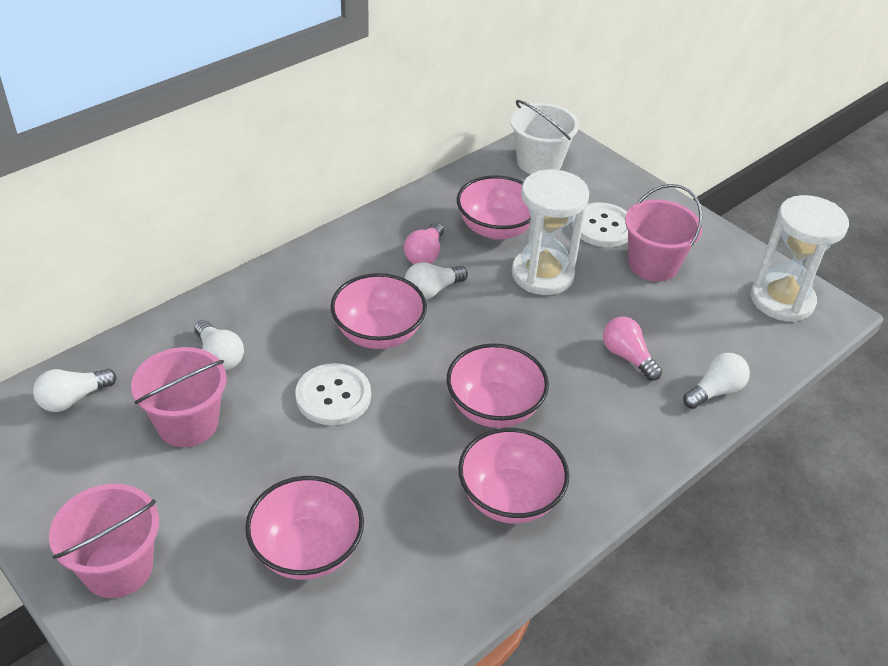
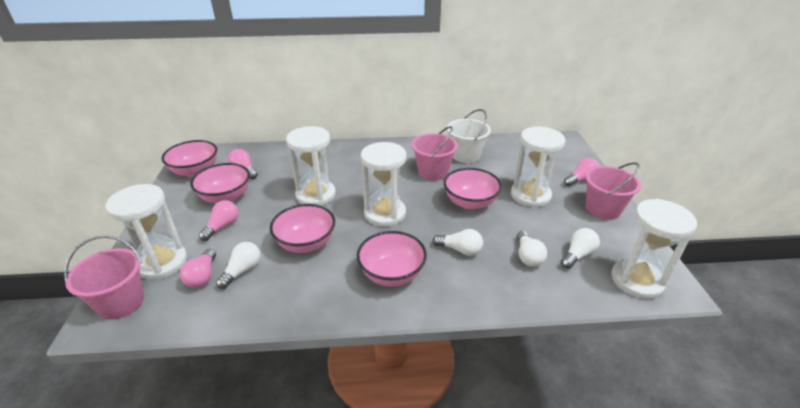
pink light bulb: [404,222,444,264] [603,317,662,381] = 2 -> [180,249,216,288] [199,200,238,241] [228,149,258,179] [564,158,600,186] = 4
white button: [295,363,371,425] [572,203,628,247] = 2 -> none = 0
white hourglass: [512,169,589,295] [751,195,849,322] = 2 -> [105,184,187,280] [286,126,336,206] [361,142,407,227] [511,127,565,207] [611,199,697,299] = 5

